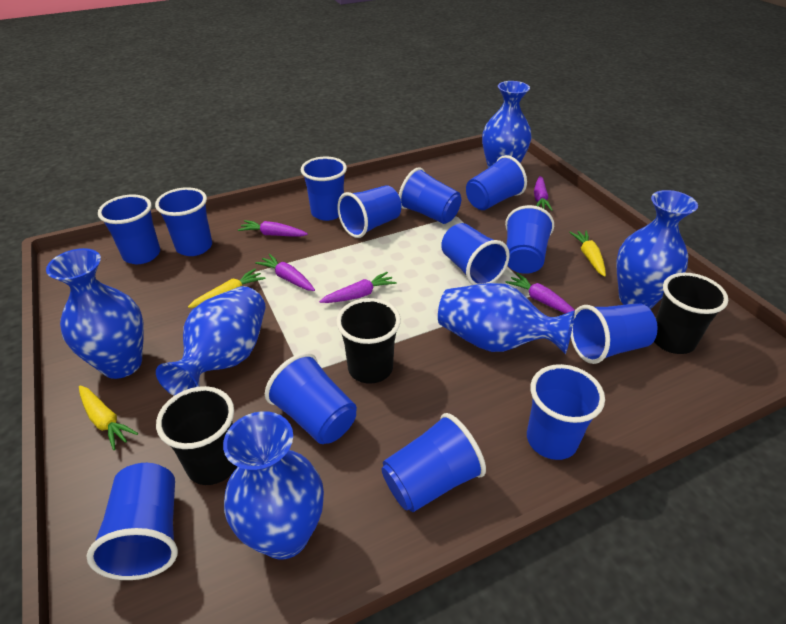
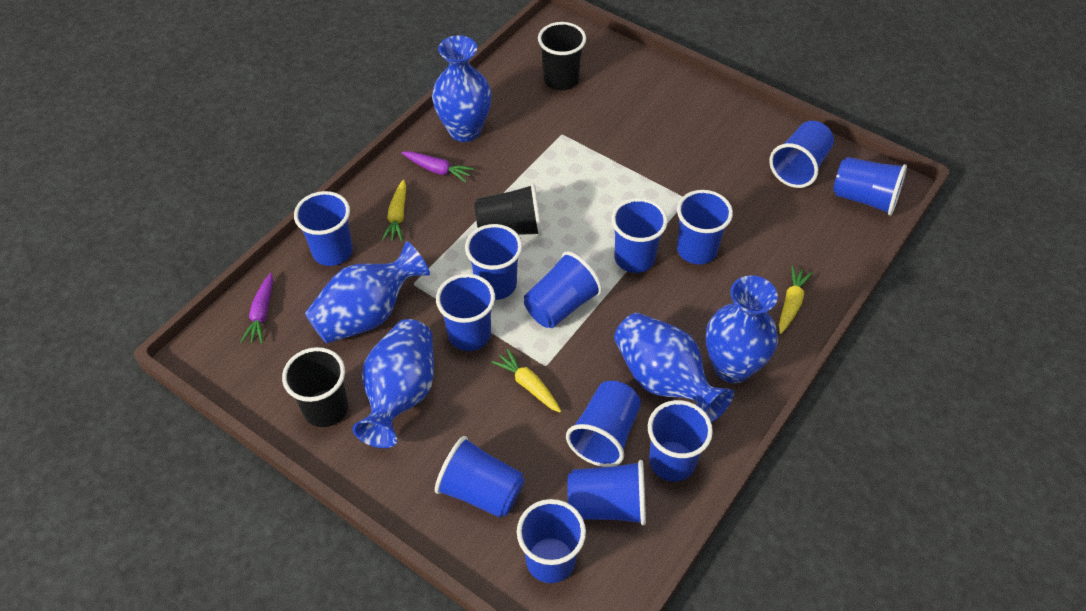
blue vase: [46,248,144,379] [156,286,266,396] [223,411,324,559] [438,283,575,354] [482,81,531,168] [616,190,698,309] = 6 -> [305,241,430,343] [353,319,434,448] [432,35,492,142] [614,313,734,423] [706,275,778,383] = 5
purple carrot: [238,220,308,237] [255,254,315,291] [319,272,397,303] [505,273,574,314] [534,176,553,211] = 5 -> [241,273,273,344] [402,151,474,182] = 2

